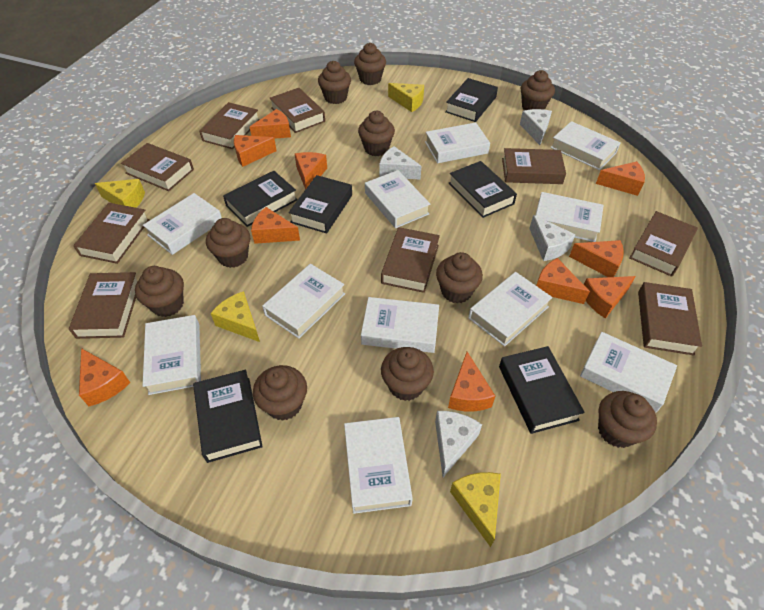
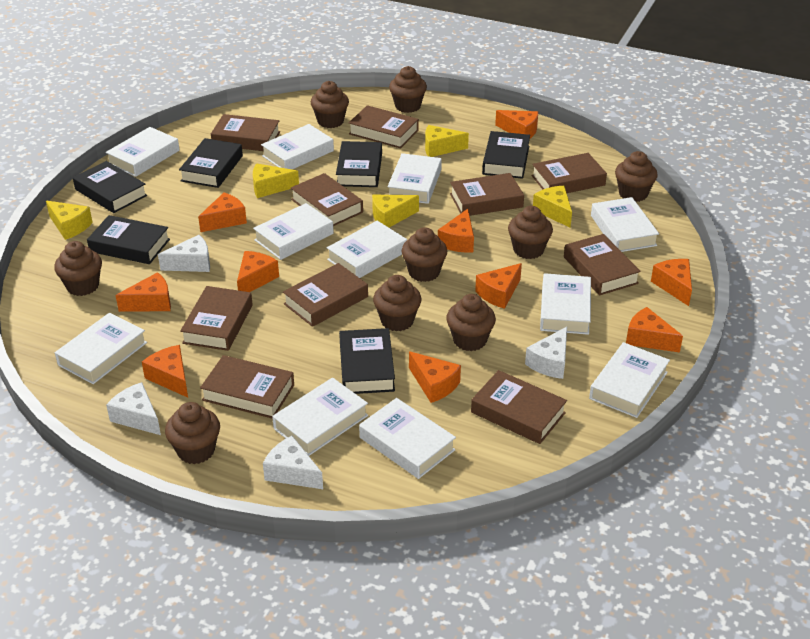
brown book: [69,272,138,339] [73,203,150,264] [121,143,194,191] [199,102,260,149] [270,88,325,133] [381,227,440,293] [502,148,566,184] [630,211,698,277] [638,282,702,356] = 9 -> [180,286,253,351] [200,355,294,419] [211,114,280,151] [283,263,368,327] [291,173,363,226] [349,105,419,149] [450,173,524,216] [471,370,567,444] [531,153,607,193] [564,234,641,295] = 10
brown cupcake: [135,266,184,317] [206,218,250,268] [253,365,307,421] [318,61,351,104] [354,43,386,85] [358,111,395,156] [381,347,434,401] [436,252,483,303] [521,70,555,111] [598,391,657,448] = 10 -> [54,241,102,296] [165,402,220,464] [311,81,349,128] [373,275,421,331] [389,66,427,113] [402,227,447,282] [446,294,496,351] [508,206,553,259] [615,151,658,202] = 9
yellow cheese: [95,179,145,208] [210,291,260,342] [388,83,424,112] [450,472,501,547] = 4 -> [46,201,93,240] [253,163,299,198] [372,195,419,227] [425,125,469,157] [533,186,572,227] = 5

